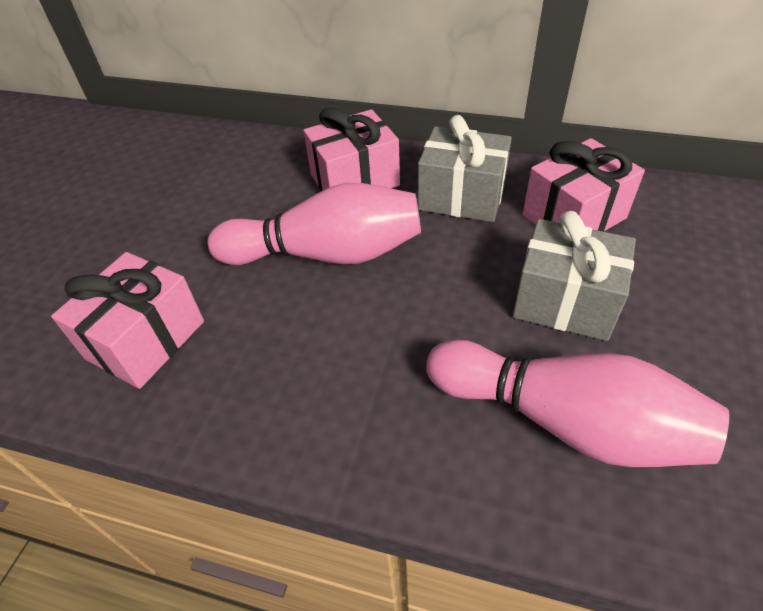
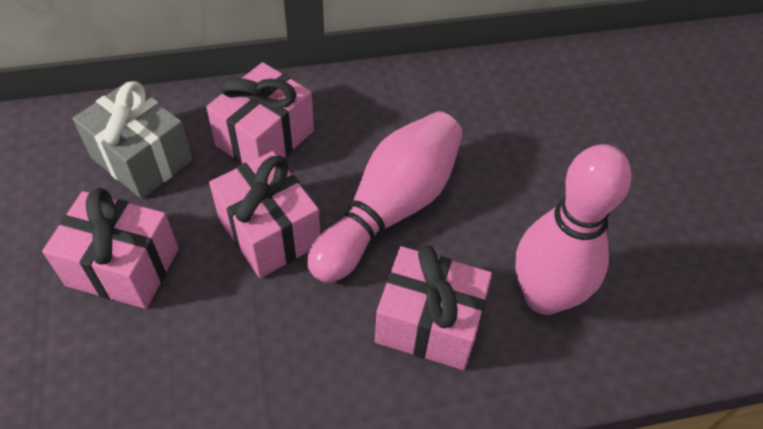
grey gift: [418,115,512,222] [512,211,636,341] = 2 -> [73,81,193,199] = 1
pink gift: [51,252,204,389] [303,107,400,191] [523,138,645,232] = 3 -> [42,188,179,309] [206,62,314,164] [209,151,320,278] [375,245,492,370] = 4

